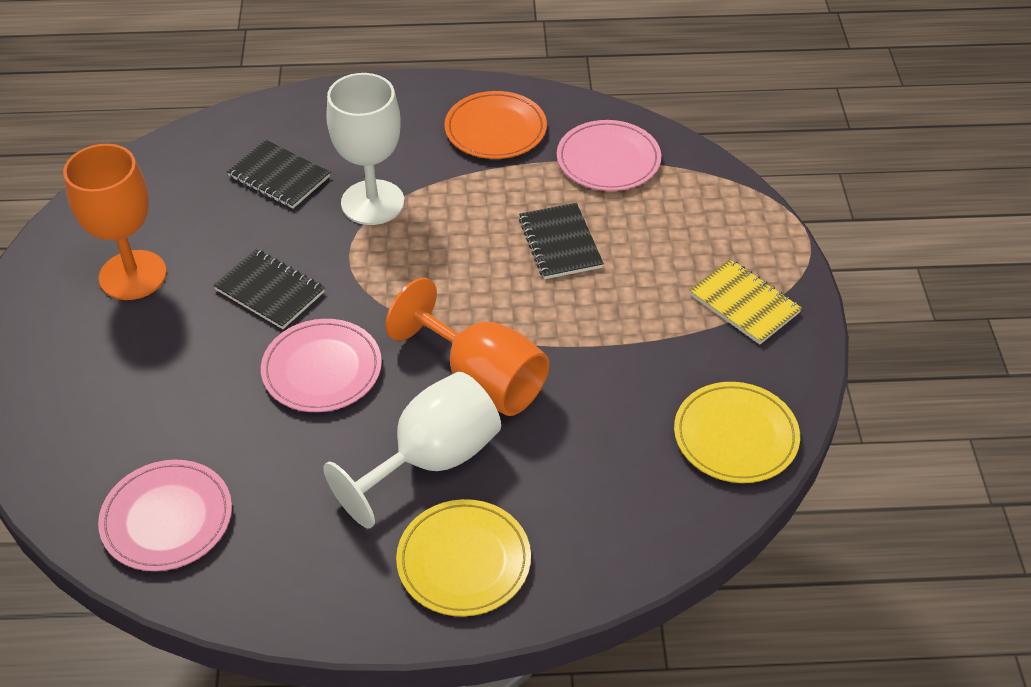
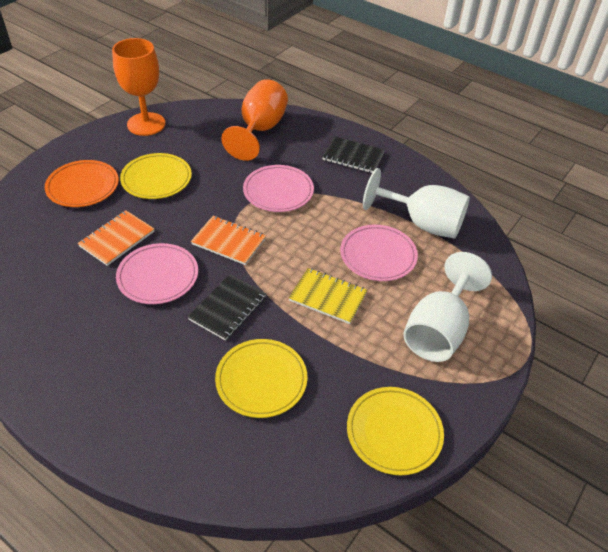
black notebook: [213,249,325,329] [227,140,330,209] [519,203,604,279] = 3 -> [188,274,266,341] [322,136,385,173] = 2
orange notebook: none = 0 -> [78,210,154,266] [191,216,266,265] = 2
yellow plate: [396,499,531,616] [674,382,800,483] = 2 -> [120,153,192,199] [215,339,308,418] [347,387,444,475] = 3

